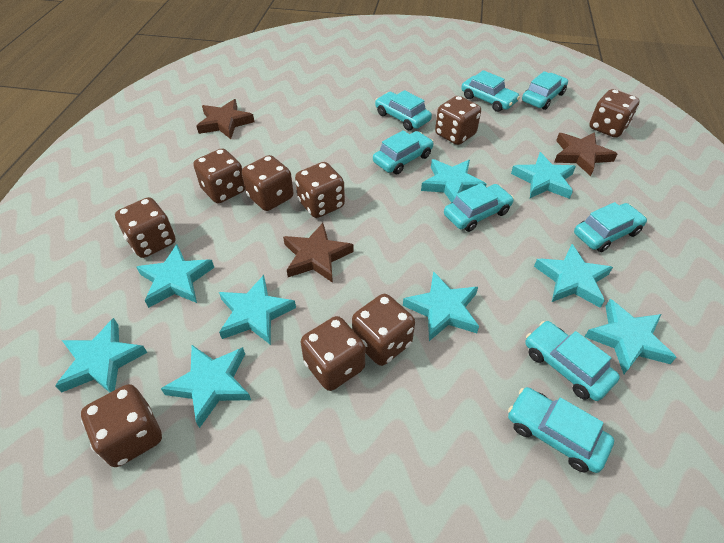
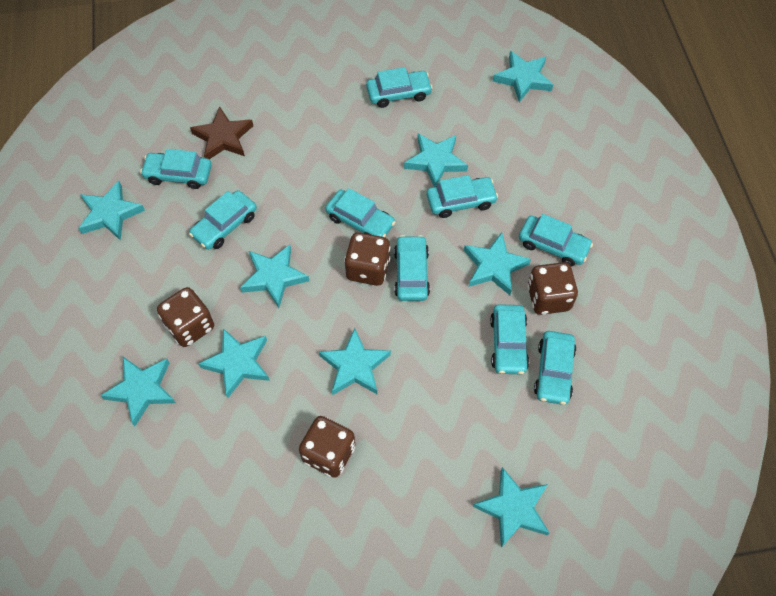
brown dice: [81,384,162,467] [115,197,175,258] [193,148,245,203] [242,155,294,211] [295,162,345,218] [301,316,365,391] [352,294,415,366] [435,96,481,145] [589,89,640,138] = 9 -> [157,287,214,347] [299,416,355,478] [344,232,391,286] [527,262,578,315] = 4
brown star: [196,99,254,139] [283,223,353,283] [554,132,617,176] = 3 -> [190,106,253,159] = 1
turquoise car: [373,130,434,175] [375,90,432,131] [444,183,514,232] [461,70,520,112] [508,387,614,473] [522,71,568,110] [525,321,620,401] [574,202,647,252] = 8 -> [140,149,212,189] [189,190,257,250] [325,188,396,237] [366,67,433,108] [394,235,430,301] [427,175,498,218] [490,304,529,374] [519,214,593,267] [534,331,576,405] = 9

